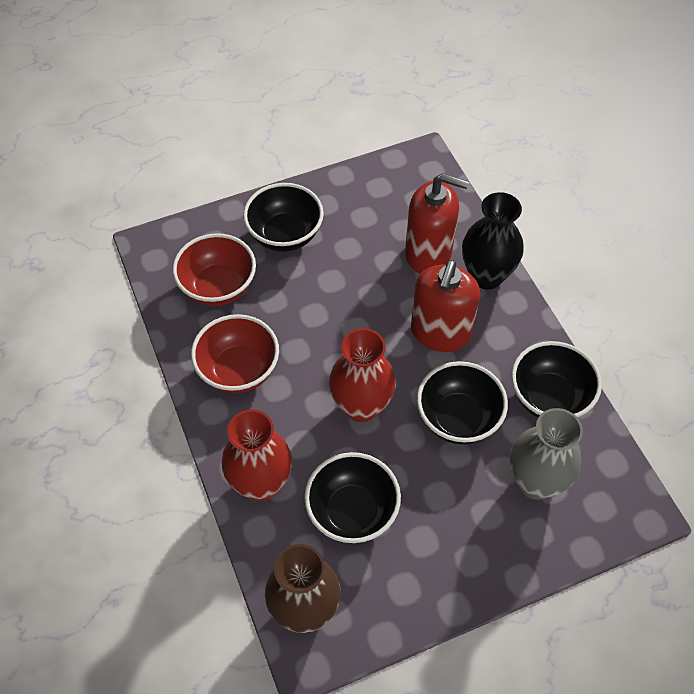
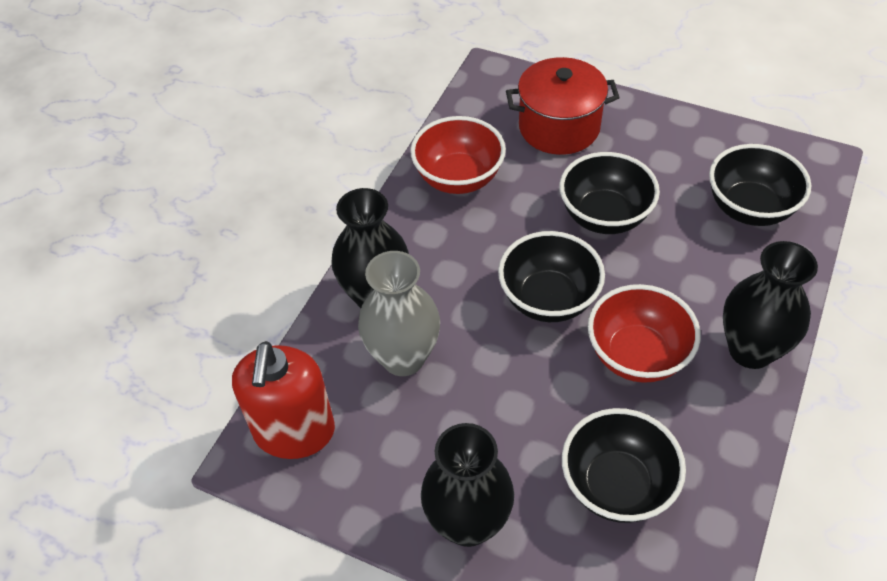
black vase: [462,192,524,290] = 1 -> [331,188,409,308] [421,423,514,547] [723,241,818,369] = 3
brown vase: [265,544,341,633] = 1 -> none = 0
red pot: none = 0 -> [506,57,620,155] = 1
red soap dispenser: [405,173,469,274] [411,260,480,352] = 2 -> [232,341,335,459] = 1
red vase: [222,409,292,501] [329,328,396,422] = 2 -> none = 0

